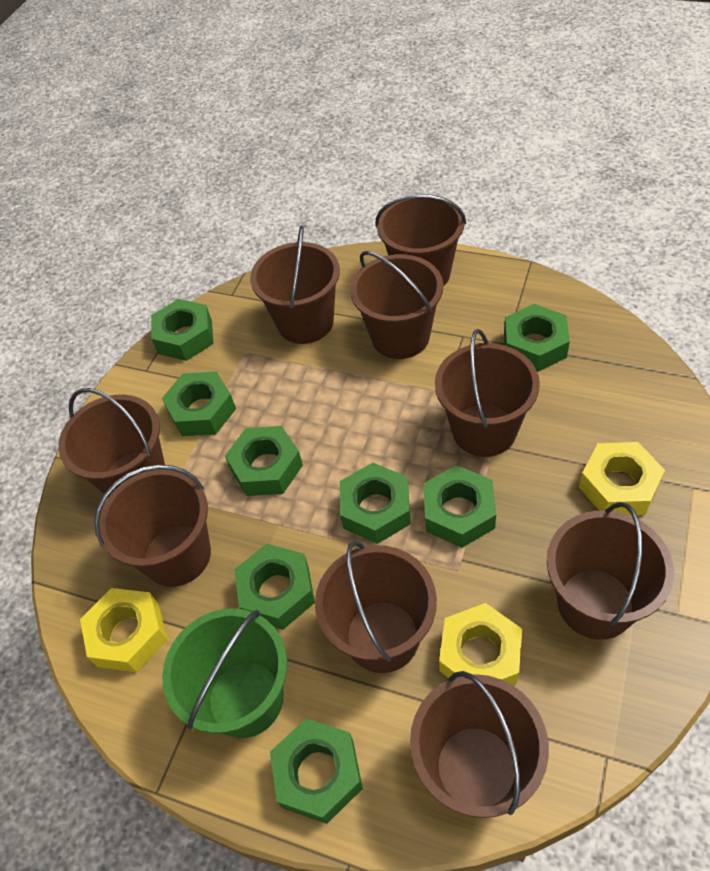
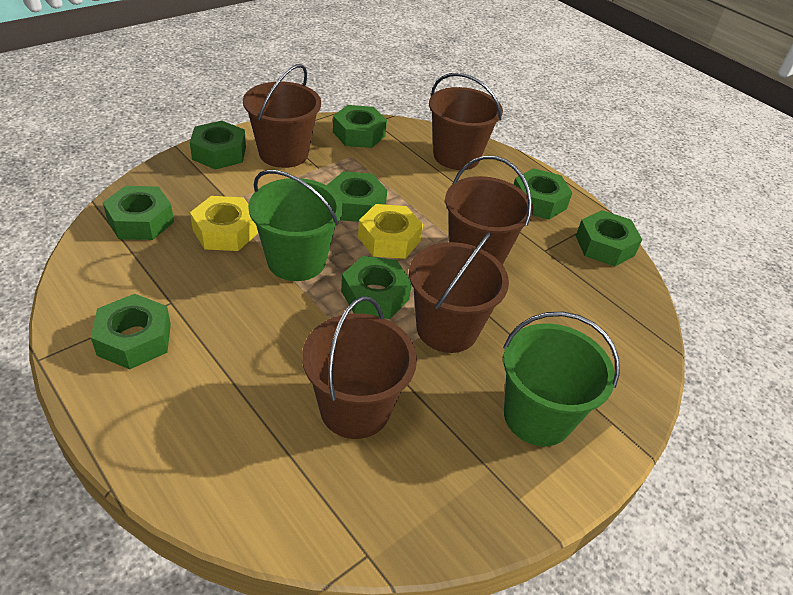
brown bucket: [58,388,165,497] [94,464,211,587] [250,225,340,344] [315,541,437,673] [350,251,443,359] [375,194,466,287] [410,671,549,818] [435,329,540,457] [547,502,674,640] = 9 -> [243,64,321,168] [302,296,417,439] [409,232,509,353] [429,73,503,170] [445,156,533,265] = 5
green bucket: [162,608,287,738] = 1 -> [248,170,343,281] [503,312,620,446] = 2
yellow nut: [80,588,168,672] [439,603,522,685] [579,442,665,516] = 3 -> [190,196,258,251] [358,204,423,259] = 2

